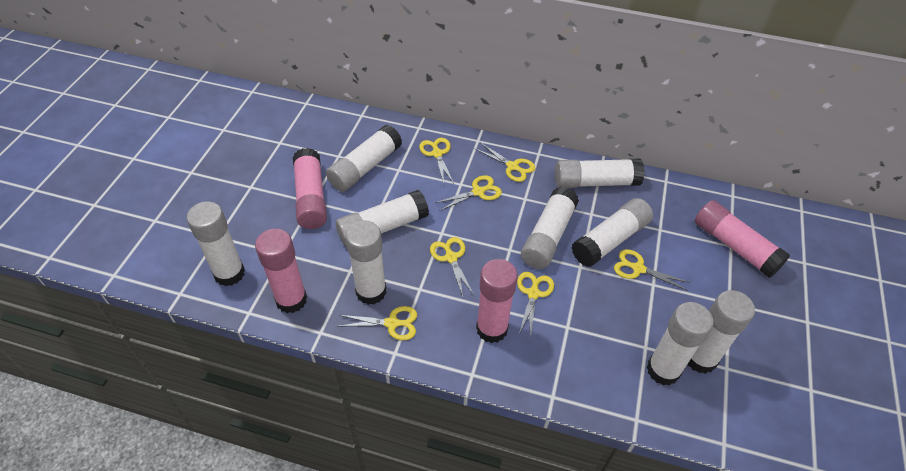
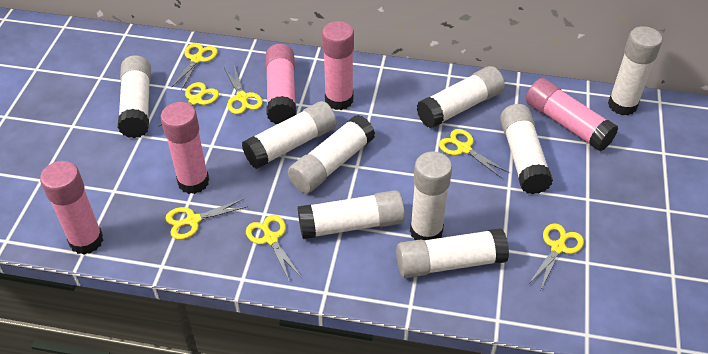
pink glue stick: [255,229,307,313] [293,148,327,229] [476,259,518,343] [695,200,790,278] = 4 -> [40,161,103,255] [161,102,209,194] [265,44,297,124] [322,21,354,110] [526,78,618,151] = 5

